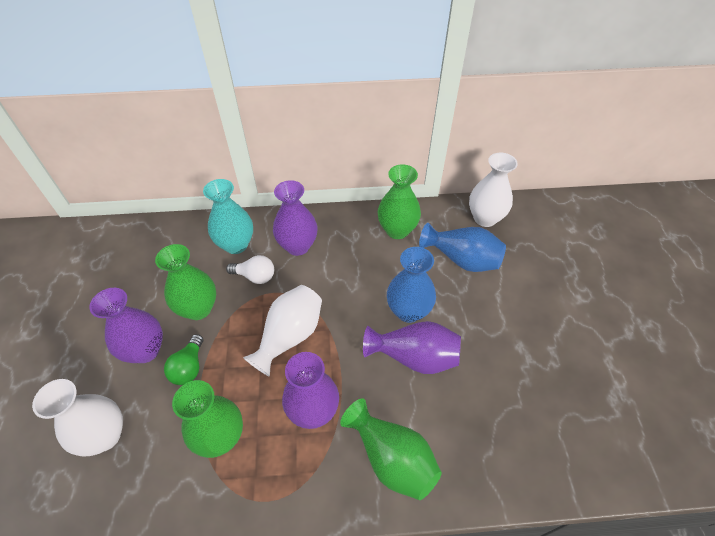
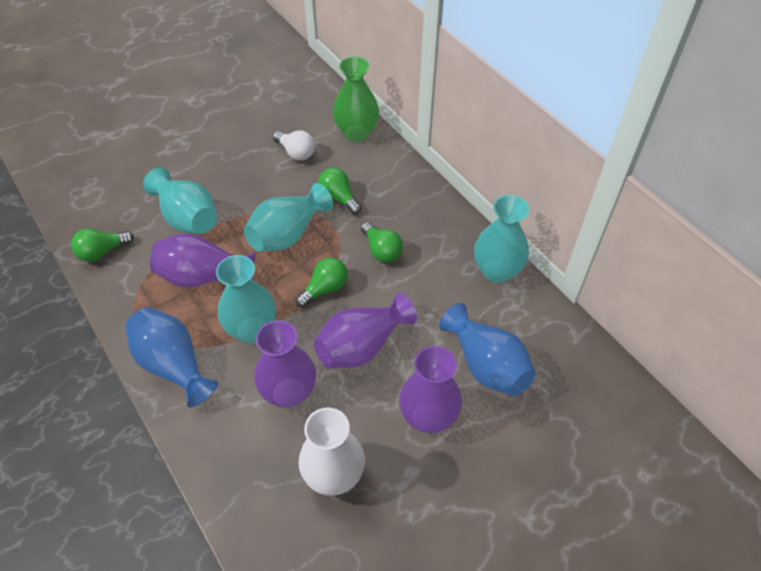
green light bulb: [164,334,203,385] = 1 -> [71,229,134,262] [296,257,348,308] [318,167,362,214] [361,222,403,263] = 4
green vase: [155,244,216,320] [172,380,243,458] [340,398,442,500] [378,164,421,239] = 4 -> [333,56,379,142] = 1
turquoise vase: [203,179,253,254] = 1 -> [143,168,217,234] [216,255,276,343] [244,183,333,252] [474,195,530,283] = 4
white vase: [32,379,123,457] [243,285,322,377] [469,153,518,227] = 3 -> [298,407,365,496] = 1

